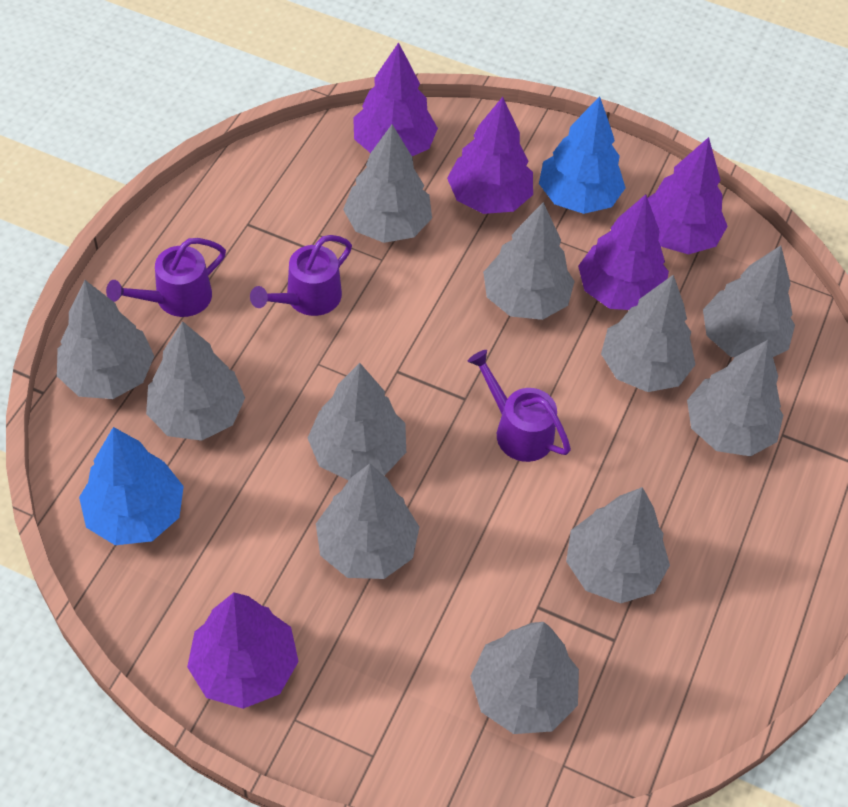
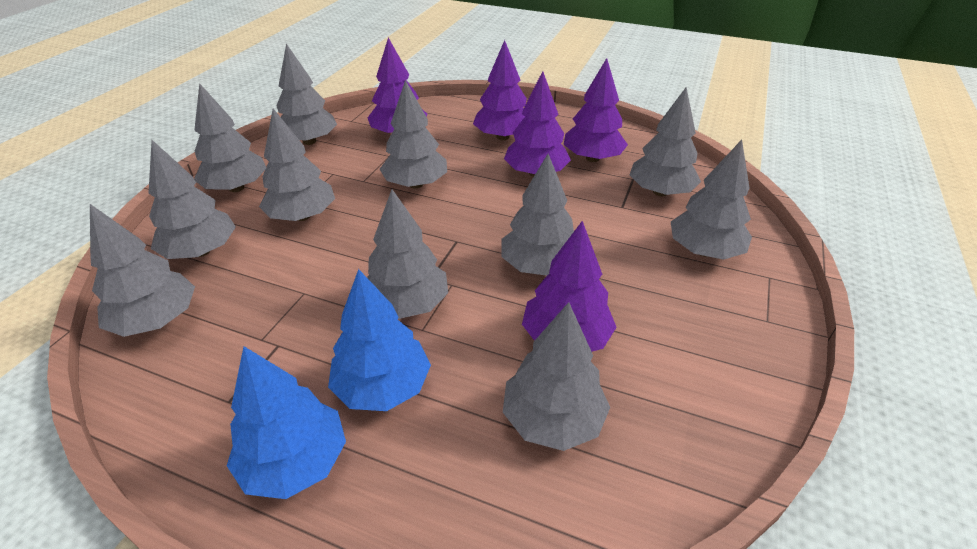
purple watering can: [106,238,226,317] [250,235,352,316] [467,350,571,462] = 3 -> none = 0

